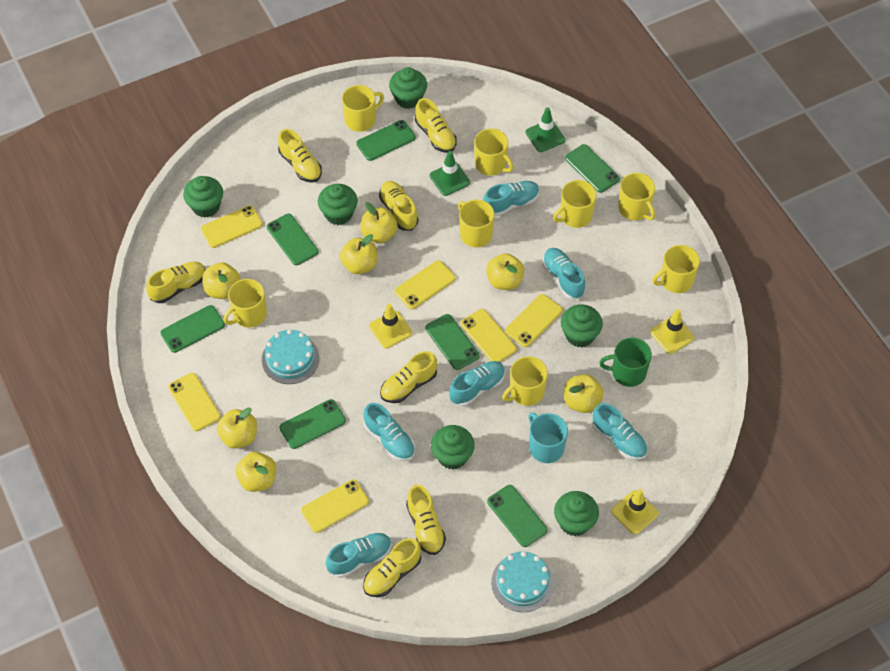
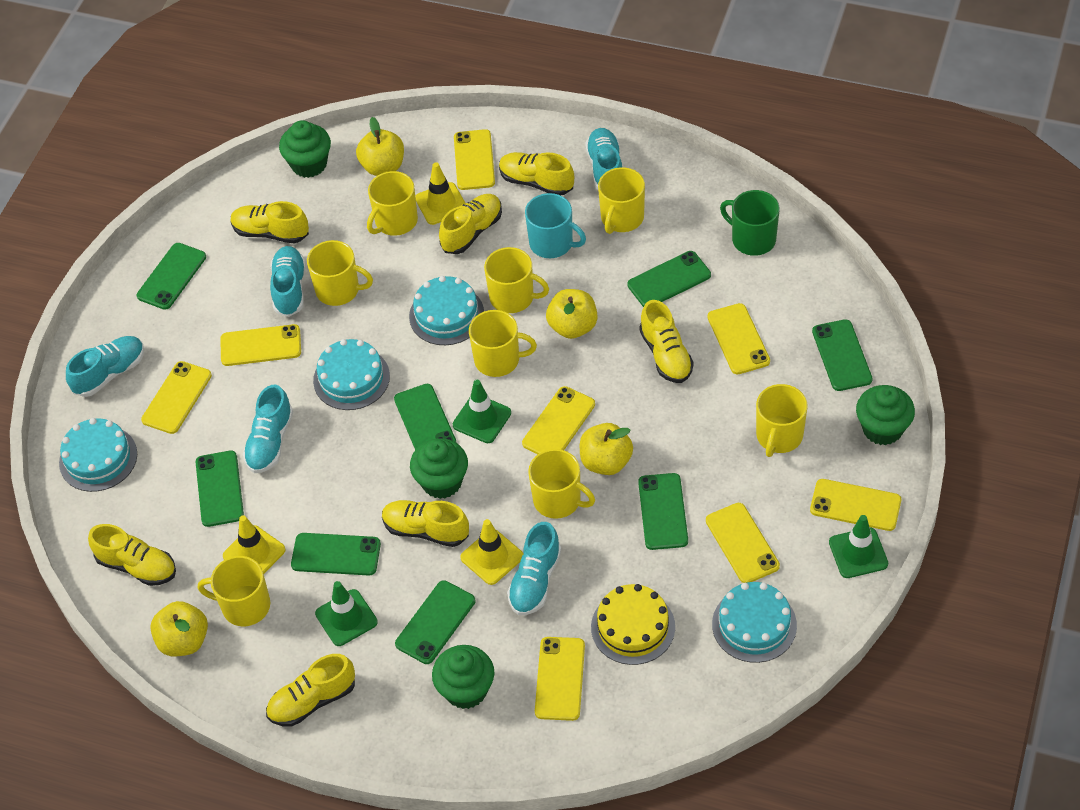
green cupcake: [183,176,223,218] [318,184,358,225] [389,67,427,109] [431,425,475,469] [554,491,599,536] [561,304,603,347] = 6 -> [279,120,331,178] [410,438,468,499] [432,645,494,709] [856,385,915,445] = 4
green phone: [160,305,225,353] [267,214,318,265] [279,399,346,449] [356,120,416,161] [425,314,480,370] [487,485,548,547] [565,144,620,193] = 7 -> [137,243,206,310] [196,450,244,527] [291,533,381,576] [394,384,456,450] [395,580,475,664] [627,251,711,307] [638,473,688,550] [812,319,873,391] = 8
green traffic cone: [430,151,470,196] [526,108,565,152] = 2 -> [315,581,378,646] [453,380,511,443] [829,515,888,578] = 3
turquoise cake: [262,329,319,384] [491,551,554,612] = 2 -> [59,418,137,492] [313,339,390,410] [409,276,484,345] [712,582,797,663] = 4
turquoise shoe: [326,533,392,578] [363,403,415,461] [449,361,505,407] [483,181,539,217] [542,248,586,299] [592,403,647,460] = 6 -> [66,336,145,397] [243,385,293,473] [270,246,306,317] [507,522,561,615] [585,128,622,190] = 5
yellow apple: [202,262,241,299] [217,407,257,449] [236,452,276,492] [340,234,377,274] [360,202,398,243] [486,253,524,290] [564,374,604,413] = 7 -> [150,601,208,656] [356,117,404,176] [546,289,597,339] [580,423,633,475] = 4
yellow cake: none = 0 -> [591,584,675,665] = 1
yellow phone: [168,373,221,431] [201,205,263,248] [301,479,369,533] [395,260,455,309] [461,309,517,362] [505,294,563,347] = 6 -> [141,361,212,434] [220,324,301,366] [454,129,495,190] [522,386,595,454] [535,637,585,721] [706,503,780,583] [708,303,770,374] [810,479,901,531] = 8

